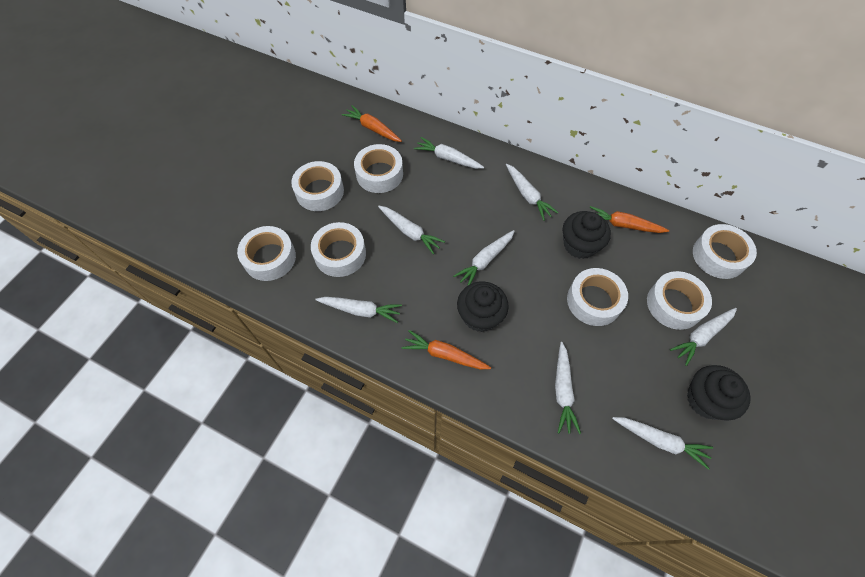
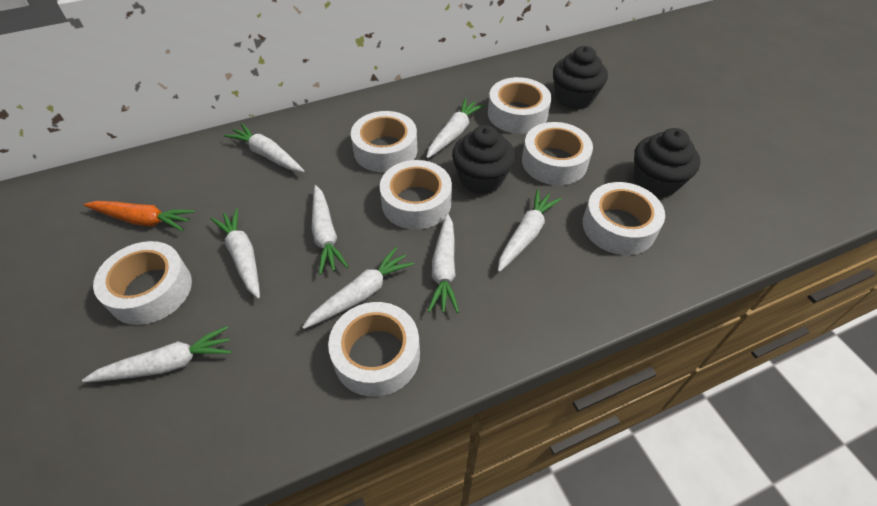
orange carrot: [342,105,402,142] [402,330,491,369] [590,206,669,233] = 3 -> [84,201,195,231] = 1

